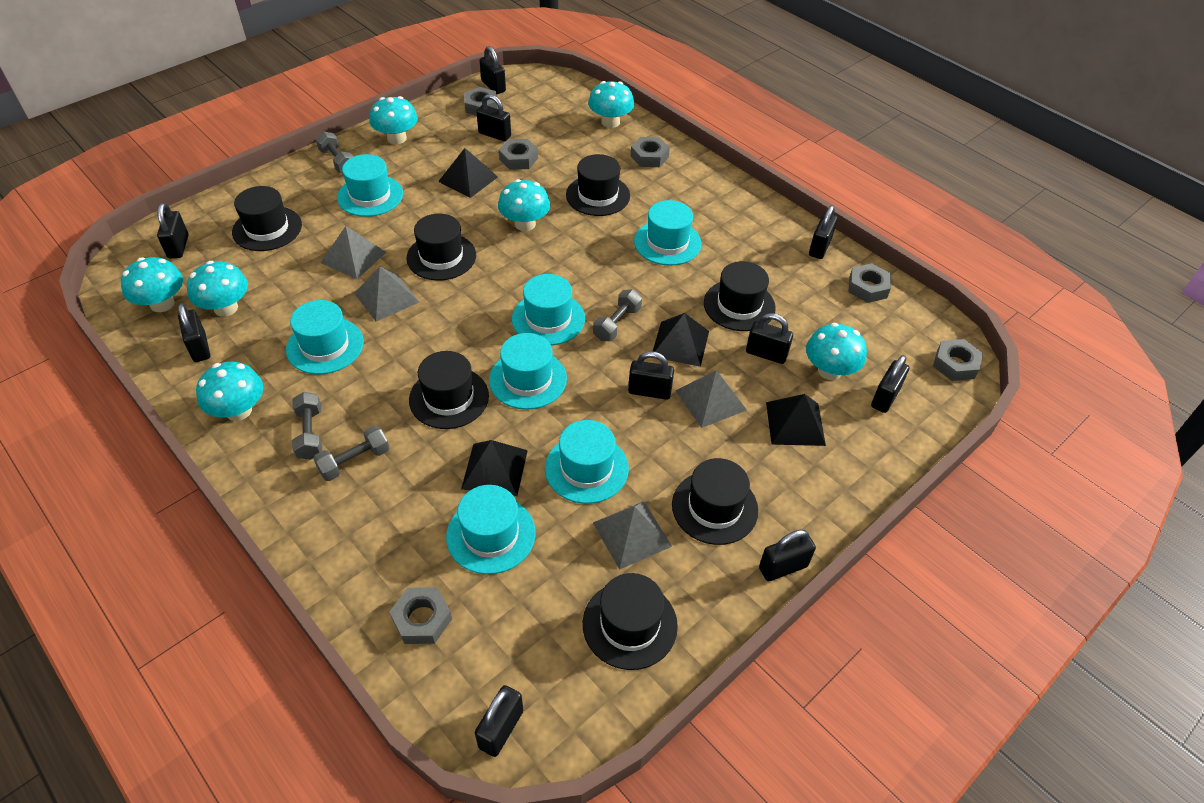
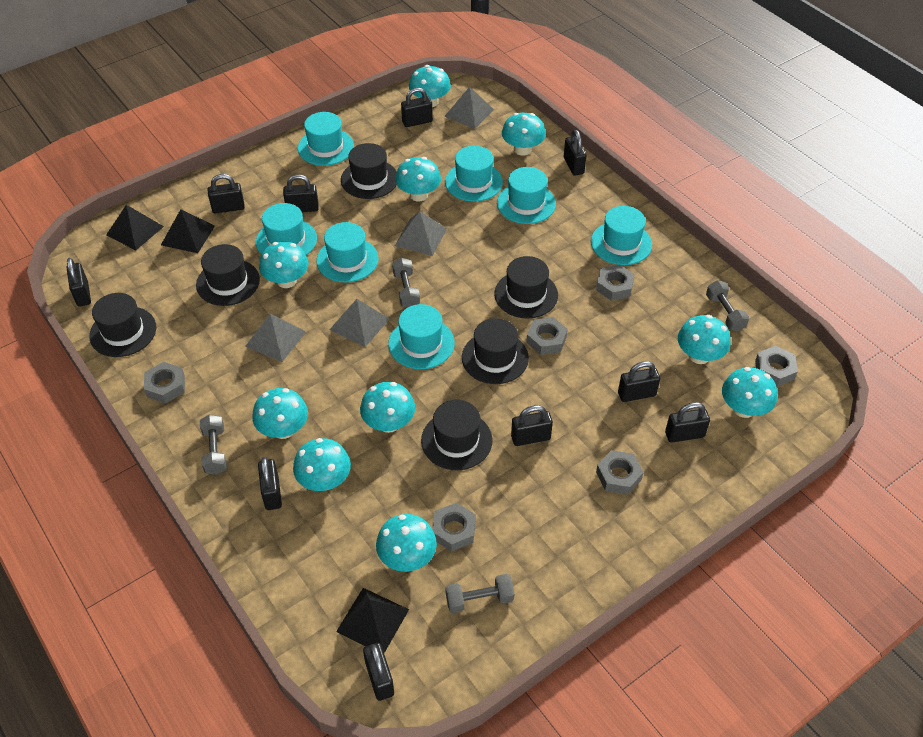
black hat: [232,186,302,251] [406,214,476,280] [409,351,489,429] [566,154,630,216] [583,573,678,670] [672,458,758,545] [704,261,776,331] = 7 -> [89,293,156,357] [196,244,260,306] [341,143,397,199] [421,400,492,470] [462,318,529,384] [494,256,558,319] = 6
black pyramid: [438,148,498,198] [461,440,528,496] [653,313,709,367] [766,394,826,446] = 4 -> [106,205,164,250] [161,209,215,253] [336,588,409,653] = 3
turquoise mushroom: [121,257,183,312] [187,261,248,316] [196,362,263,421] [369,96,418,144] [498,179,550,231] [588,81,634,128] [806,323,867,380] = 7 -> [252,388,308,439] [259,241,308,288] [293,438,351,491] [360,382,415,433] [376,514,437,572] [395,157,441,201] [409,65,451,107] [502,113,546,156] [678,315,730,364] [722,367,777,418] = 10

